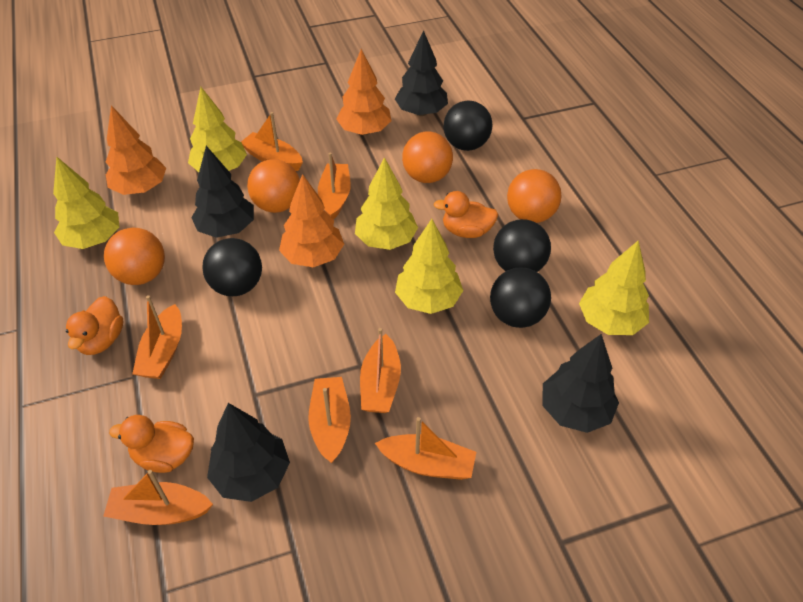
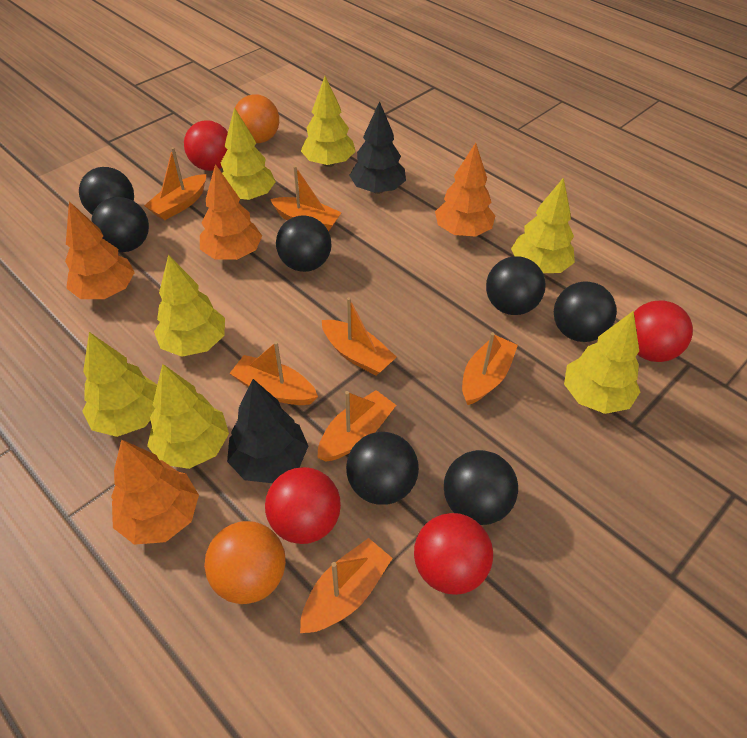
black ball: [202,238,262,296] [444,101,492,151] [490,268,551,328] [493,219,551,272] = 4 -> [79,167,134,215] [91,197,149,252] [276,215,332,272] [346,432,419,505] [444,450,518,525] [486,256,546,315] [554,281,617,342] = 7
black tree: [191,146,254,238] [207,403,290,502] [395,30,448,116] [542,334,619,433] = 4 -> [227,379,308,483] [349,101,406,194] = 2
orange ball: [104,228,165,285] [247,159,300,213] [402,132,453,183] [507,169,561,223] = 4 -> [204,521,286,604] [235,94,279,143] = 2
orange duck: [66,296,123,355] [109,415,194,473] [434,191,499,238] = 3 -> none = 0
orange tree: [106,105,166,195] [279,174,344,267] [336,49,391,135] = 3 -> [65,201,135,299] [111,439,199,545] [200,164,262,260] [435,143,495,237] = 4
red ball: none = 0 -> [184,120,228,171] [265,467,341,544] [414,513,493,595] [634,300,693,362] = 4
yellow tree: [53,156,119,249] [188,87,247,172] [355,157,418,250] [395,219,463,314] [579,241,649,335] = 5 -> [82,332,157,437] [147,364,229,469] [154,255,225,357] [221,107,276,201] [301,76,356,167] [511,177,575,273] [564,311,640,414] = 7

